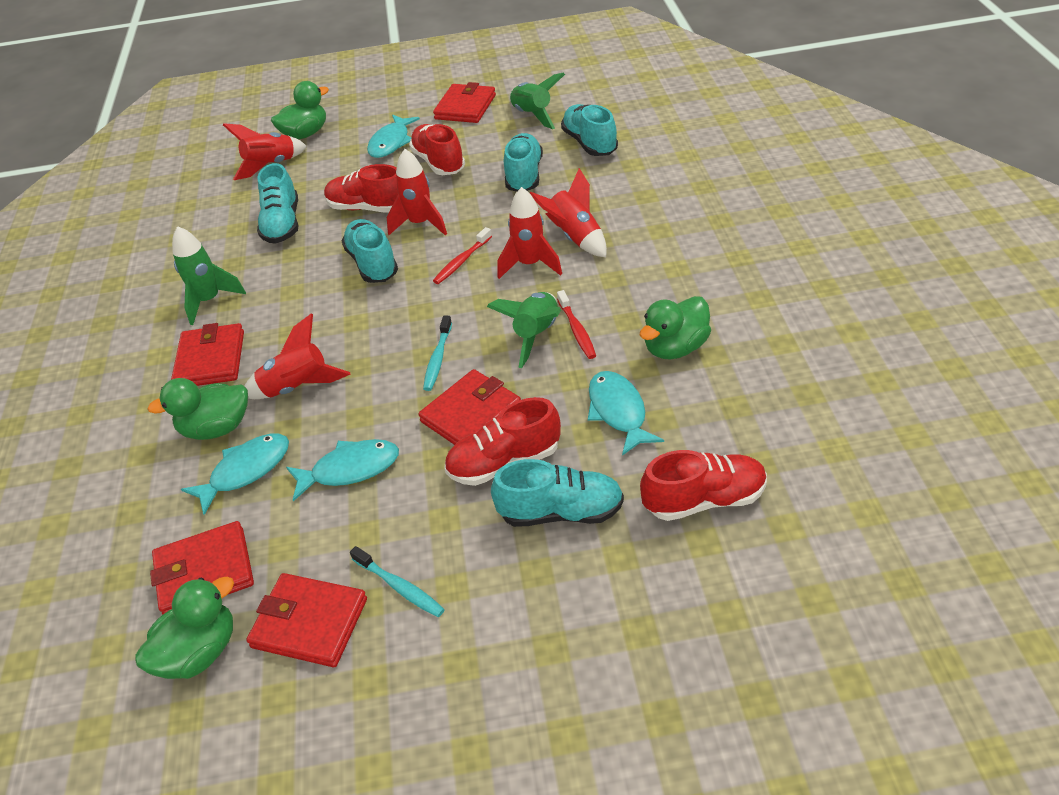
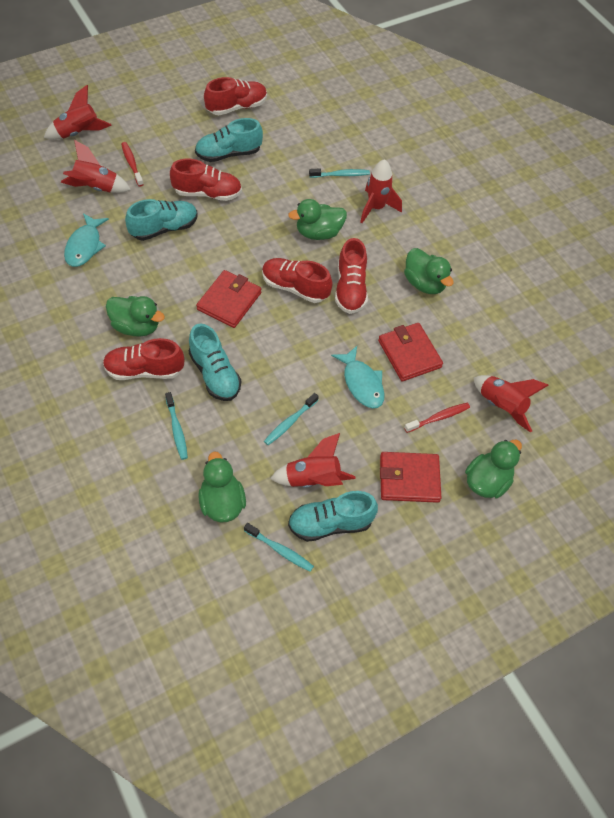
green duck: [135,577,234,679] [148,378,248,440] [271,81,329,139] [640,296,711,360] = 4 -> [106,296,165,337] [198,451,246,522] [288,199,347,240] [404,248,454,294] [465,440,522,498] = 5
green rocket: [172,226,246,325] [487,292,561,368] [509,73,565,129] = 3 -> none = 0
red shoe: [324,164,398,213] [409,124,465,175] [444,397,561,486] [640,450,767,521] = 4 -> [103,338,184,380] [170,159,242,201] [204,77,267,115] [262,258,333,303] [335,238,368,314] = 5
red wallet: [150,521,254,615] [171,323,244,386] [246,573,367,667] [418,369,521,445] [433,82,496,123] = 5 -> [196,270,261,328] [378,323,443,381] [380,452,442,503] = 3
turquoise fish: [181,434,289,515] [286,439,399,501] [367,114,420,158] [588,371,664,456] = 4 -> [64,213,109,267] [331,346,385,409] = 2
turquoise shoe: [257,163,299,244] [342,219,398,283] [491,459,624,527] [504,133,543,192] [561,104,618,156] = 5 -> [125,199,197,241] [189,324,241,401] [195,118,263,162] [288,491,378,542] = 4
turquoise toothbrush: [350,546,445,617] [423,315,452,391] = 2 -> [165,392,188,460] [244,523,314,572] [264,393,319,445] [309,168,370,178] = 4

